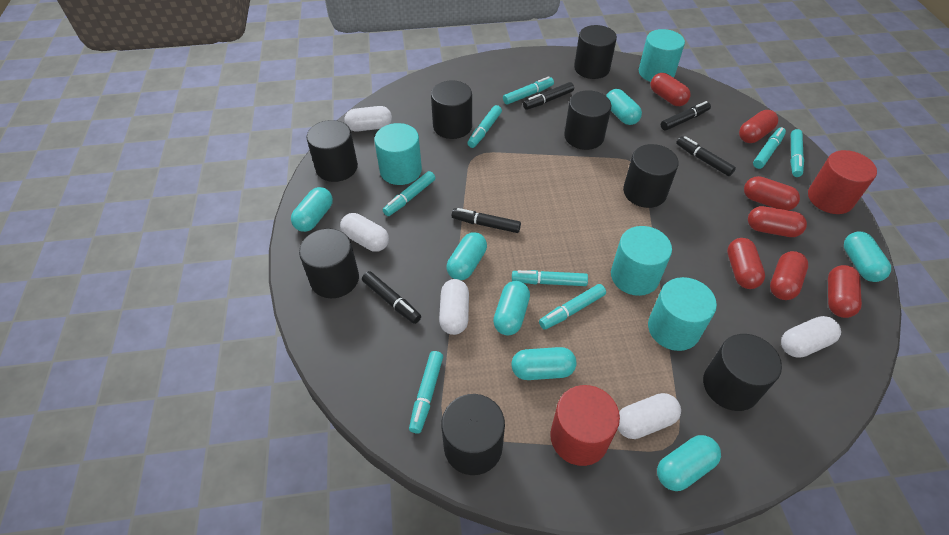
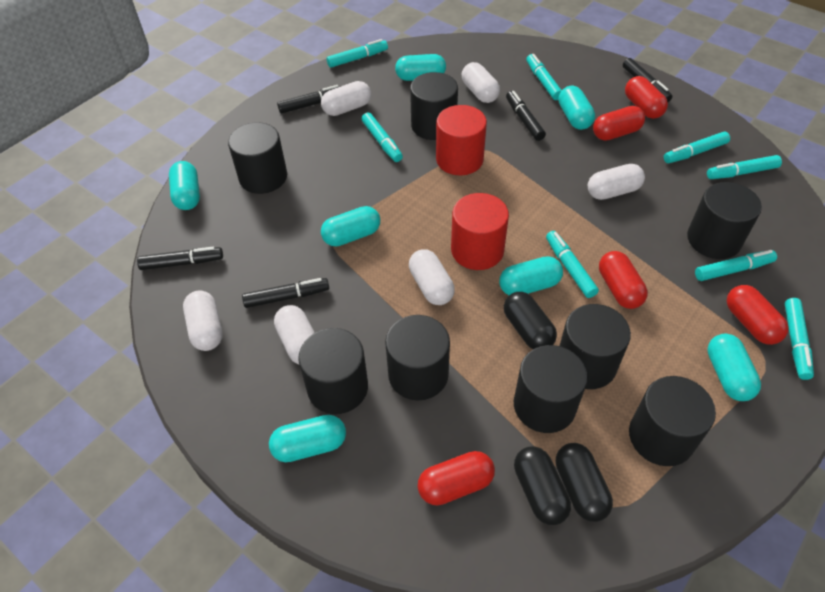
black capsule: none = 0 -> [504,292,557,349] [514,446,571,525] [556,443,613,522] = 3
red capsule: [651,73,691,106] [727,238,765,289] [739,110,778,143] [744,176,800,211] [748,206,807,237] [770,251,808,300] [828,265,862,318] = 7 -> [418,451,495,506] [593,106,645,141] [599,251,648,309] [625,76,668,119] [727,285,788,345] = 5
turquoise cylinder: [374,123,422,185] [611,226,672,296] [639,29,685,82] [648,277,717,351] = 4 -> none = 0
white capsule: [340,213,389,252] [345,106,392,132] [439,279,469,335] [618,393,681,439] [781,316,841,358] = 5 -> [183,291,223,351] [274,305,315,365] [321,81,371,116] [409,249,455,305] [462,62,500,103] [588,164,645,200] = 6

